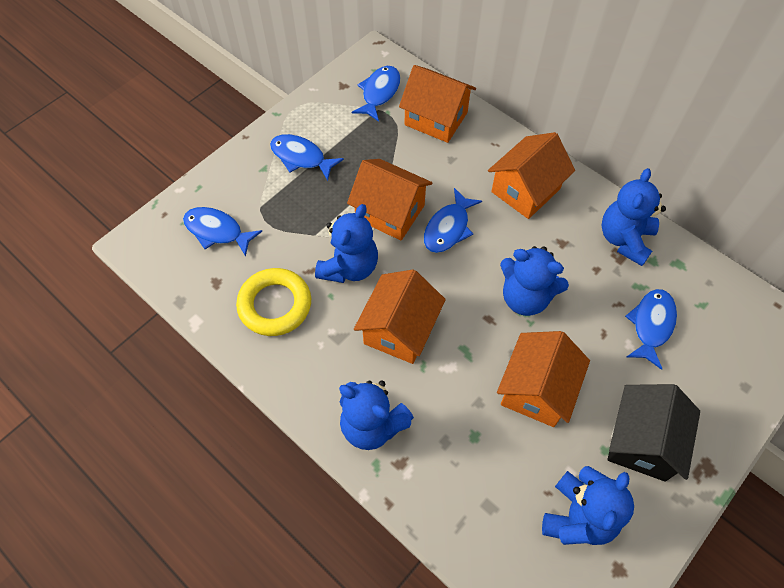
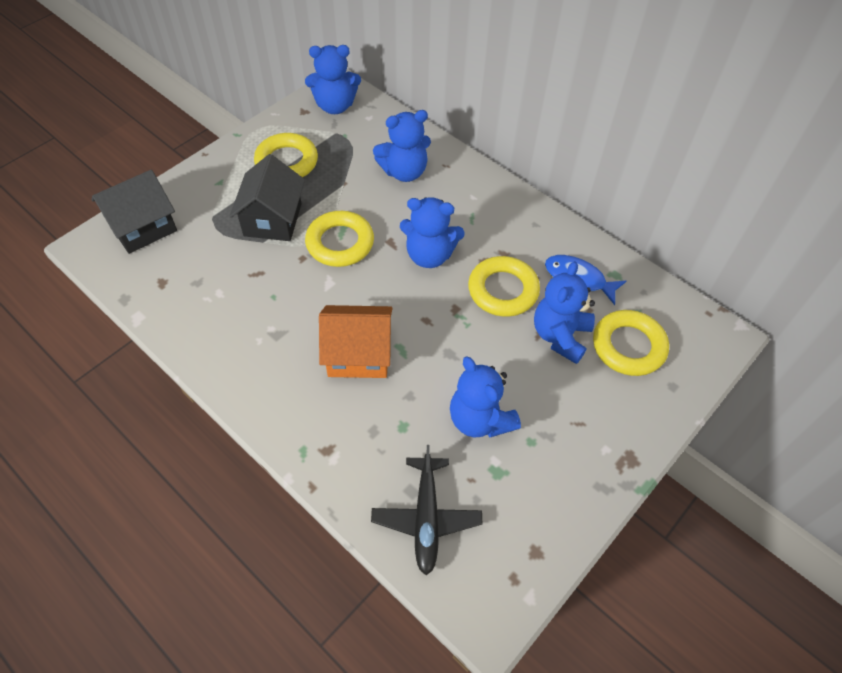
black house: [607,384,700,482] = 1 -> [91,170,177,254] [230,154,305,241] = 2
black plane: none = 0 -> [371,445,482,575] = 1
blue fish: [183,207,262,257] [270,134,344,181] [352,66,400,122] [424,188,482,253] [625,289,677,370] = 5 -> [545,255,626,305] = 1
orange house: [347,159,432,240] [354,269,446,364] [399,65,476,143] [488,132,575,219] [497,331,590,427] = 5 -> [319,305,393,378] = 1
yellow ring: [236,268,311,336] = 1 -> [254,133,318,177] [305,211,374,267] [468,256,540,317] [593,310,669,376] = 4

